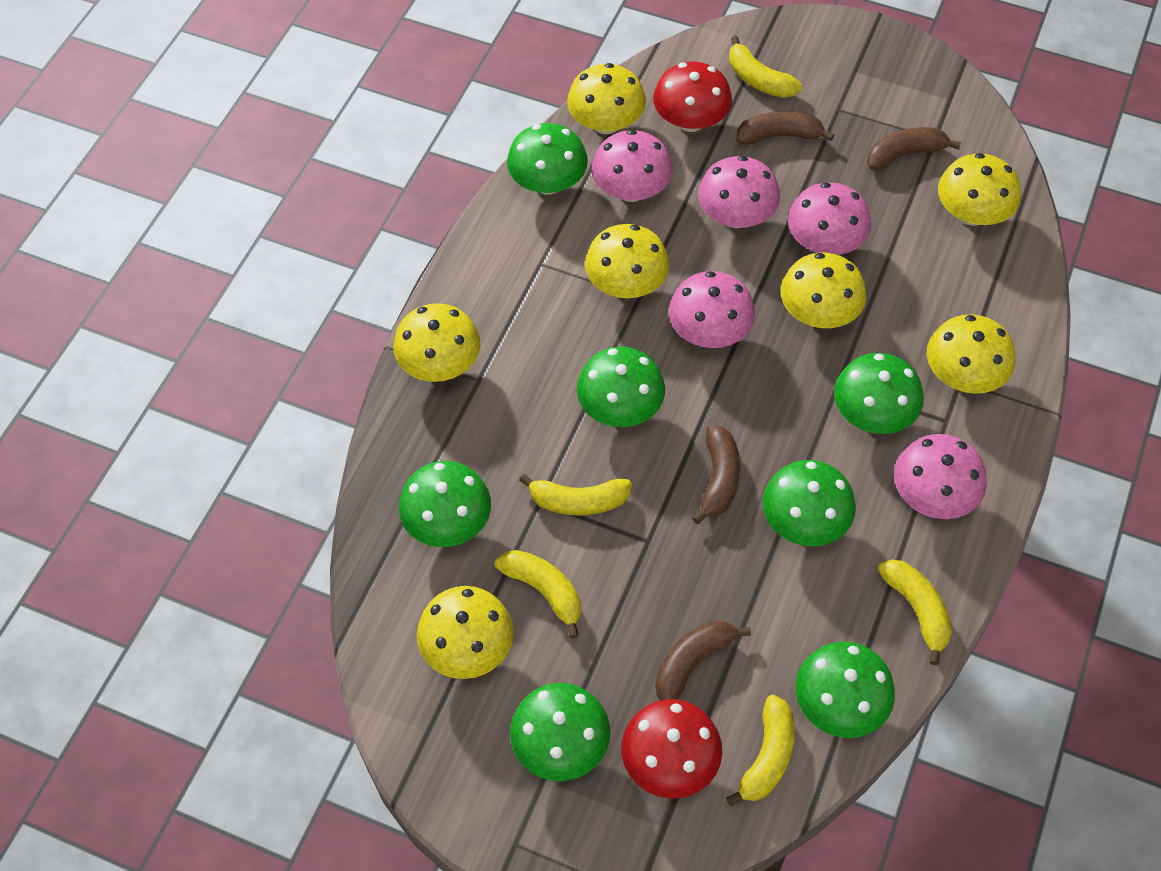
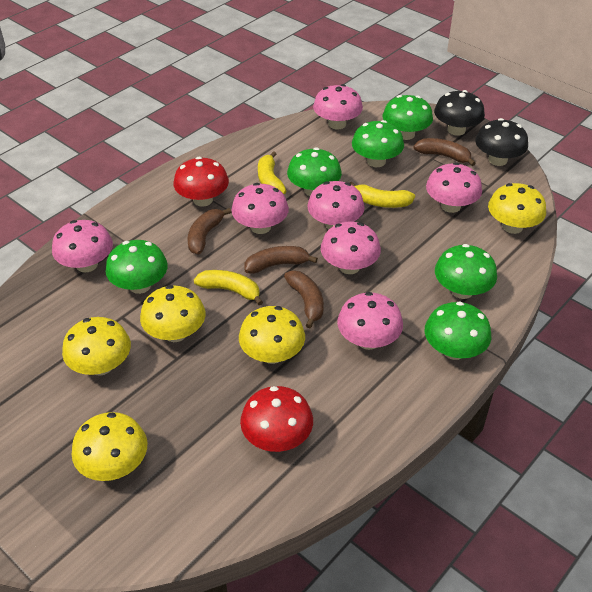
black mushroom: none = 0 -> [434,90,485,136] [475,118,528,166] = 2
green mushroom: [399,461,491,547] [507,123,588,195] [510,683,610,781] [577,347,665,427] [763,460,856,546] [795,642,895,738] [834,353,923,434] = 7 -> [106,240,168,294] [287,147,342,196] [352,120,404,167] [383,95,433,140] [425,302,491,360] [435,244,497,299] = 6
pink mushroom: [592,130,673,202] [669,271,755,348] [698,156,780,228] [788,182,871,255] [894,434,987,519] = 5 -> [52,220,113,273] [231,183,289,234] [307,181,364,230] [313,84,363,129] [321,221,381,274] [337,292,403,350] [426,162,482,213] = 7
yellow banana: [495,550,581,638] [519,474,632,516] [726,695,795,806] [729,36,802,98] [878,559,952,665] = 5 -> [194,270,263,305] [258,151,286,194] [350,182,415,208] = 3
yellow mushroom: [393,303,481,382] [417,586,514,679] [567,63,646,134] [585,224,669,298] [781,253,867,328] [927,314,1015,394] [938,153,1021,226] = 7 -> [62,317,131,376] [71,412,147,481] [140,285,205,342] [239,306,305,364] [488,183,546,234] = 5

